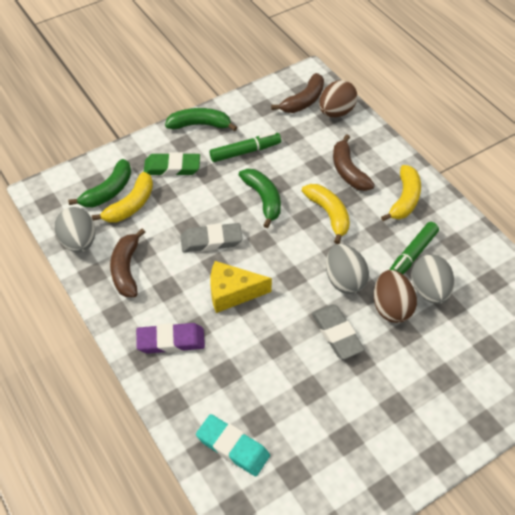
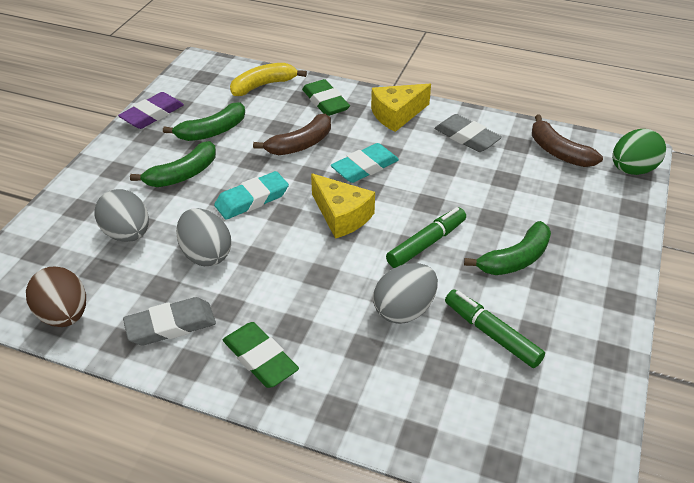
brown banana: [110,229,145,297] [271,73,324,113] [333,134,375,191] = 3 -> [253,114,331,155] [532,115,603,167] = 2
brown egg: [319,80,358,117] [374,270,417,323] = 2 -> [26,266,86,327] = 1
green egg: none = 0 -> [612,129,666,175] = 1
green eraser: [144,152,200,176] = 1 -> [223,322,299,388] [302,79,350,116] = 2
turquoise eraser: [196,414,270,476] = 1 -> [214,171,289,220] [331,143,399,183] = 2
yellow banana: [92,172,153,222] [302,184,350,244] [381,165,421,221] = 3 -> [230,63,307,96] = 1
yellow cheese: [210,261,272,313] = 1 -> [311,173,375,239] [371,84,431,132] = 2

